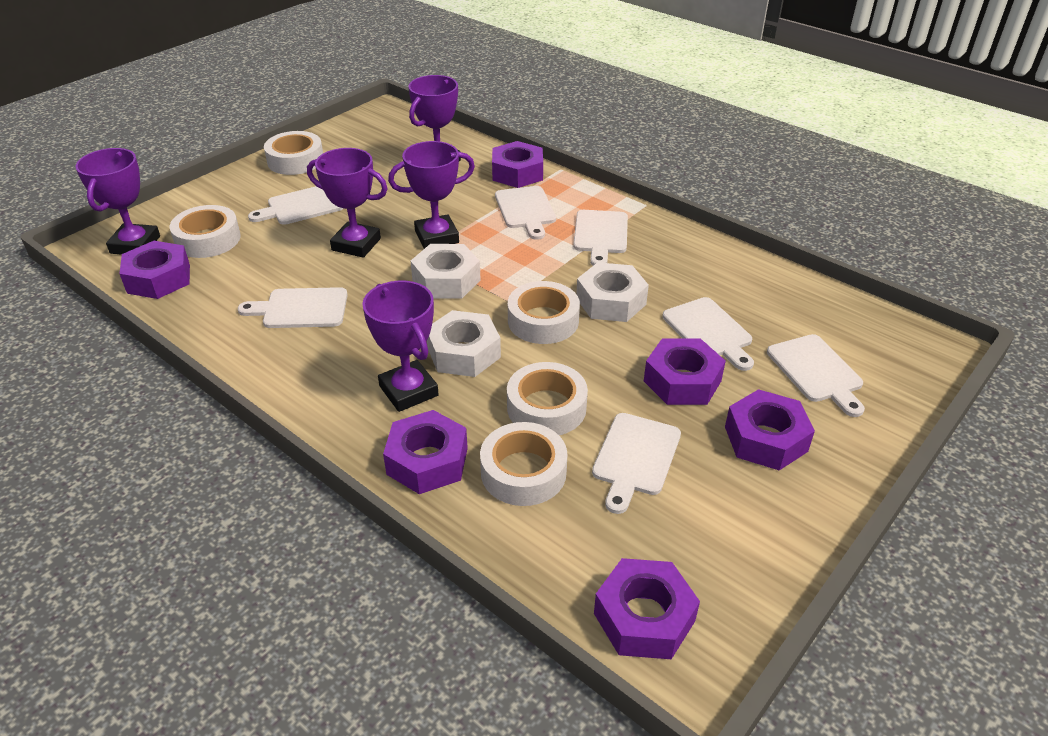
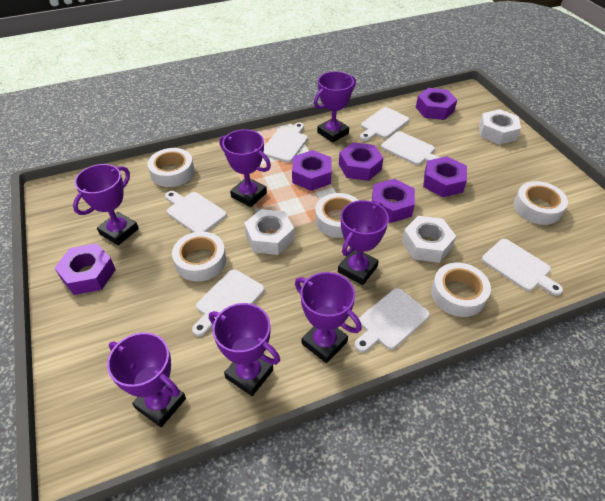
purple trophy: [75,148,160,255] [307,148,388,258] [362,281,439,412] [388,141,475,249] [408,75,461,161] = 5 -> [73,164,139,245] [107,332,186,427] [209,303,280,396] [220,129,271,207] [295,272,362,363] [314,71,356,143] [338,200,389,285] = 7

